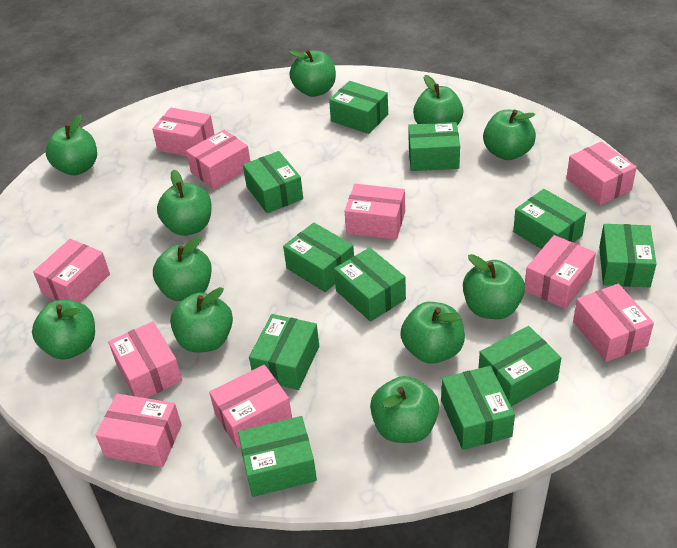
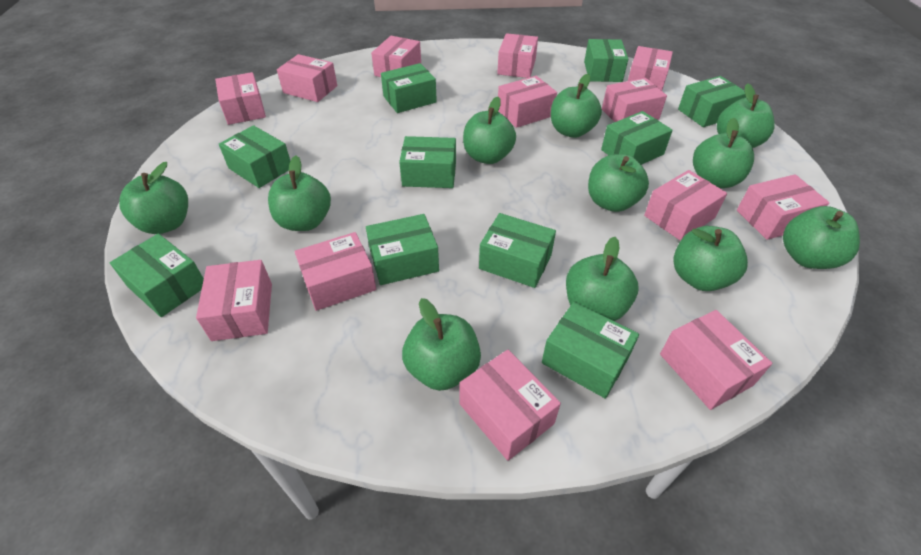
green box: [238,416,317,497] [243,151,303,213] [249,314,319,390] [283,223,354,292] [329,81,388,134] [334,247,406,322] [408,122,460,171] [441,366,515,450] [479,326,561,406] [513,189,586,249] [599,224,656,287] = 11 -> [110,234,204,317] [219,125,290,188] [366,214,439,285] [381,63,437,113] [399,136,456,188] [479,213,556,288] [542,302,639,399] [584,39,628,82] [601,111,673,165] [678,76,746,127] = 10
pink box: [33,239,110,303] [96,394,182,467] [108,321,182,398] [152,107,215,156] [186,130,250,189] [209,364,292,449] [345,184,405,240] [525,235,596,309] [566,141,637,205] [573,284,654,362] = 10 -> [196,260,272,341] [215,72,266,125] [277,54,337,102] [295,232,376,311] [371,36,421,77] [460,350,561,461] [497,33,538,78] [498,76,557,128] [602,78,667,122] [628,46,673,91] [644,170,727,241] [660,310,772,410] [737,174,829,240] = 13

